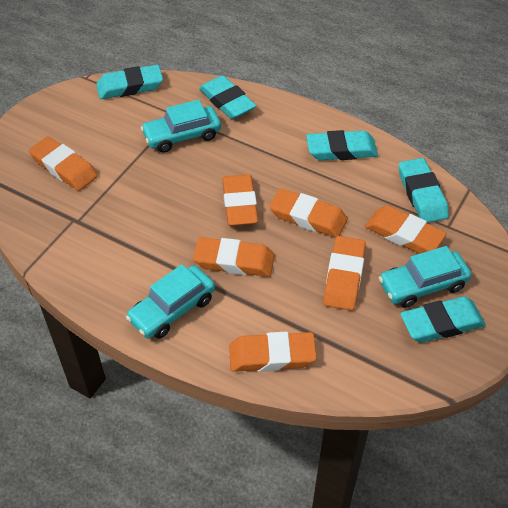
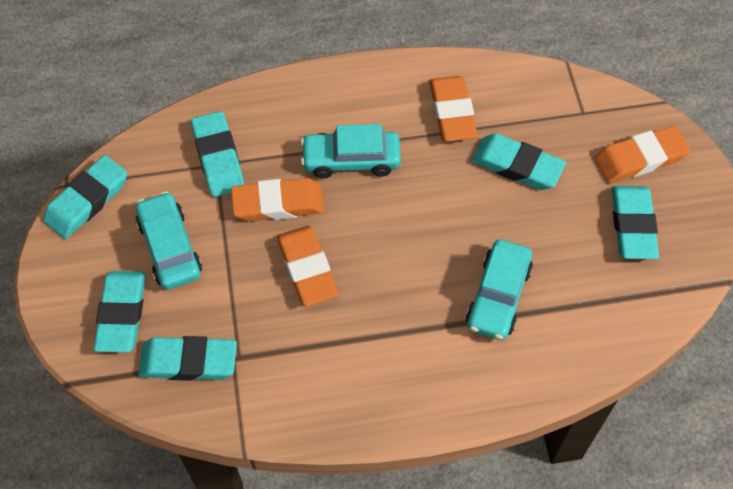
orange eraser: [29,136,98,191] [193,237,275,277] [222,174,258,226] [229,332,317,372] [269,188,348,238] [323,236,366,311] [365,206,447,254] = 7 -> [231,178,324,221] [277,226,338,306] [429,76,478,142] [595,126,690,183] = 4
turquoise eraser: [96,65,163,99] [199,75,256,119] [306,130,378,160] [399,158,449,223] [400,296,486,343] = 5 -> [43,155,127,239] [94,271,146,352] [138,336,237,381] [191,111,245,197] [472,134,566,190] [612,186,659,259] = 6

